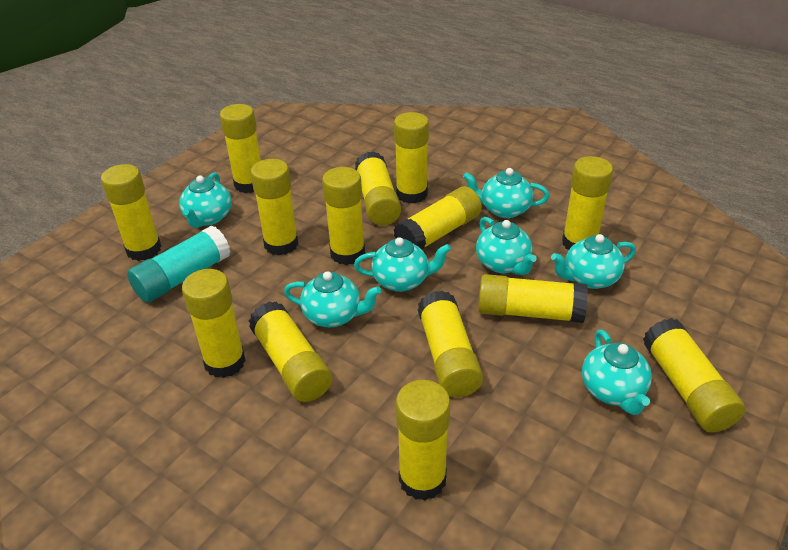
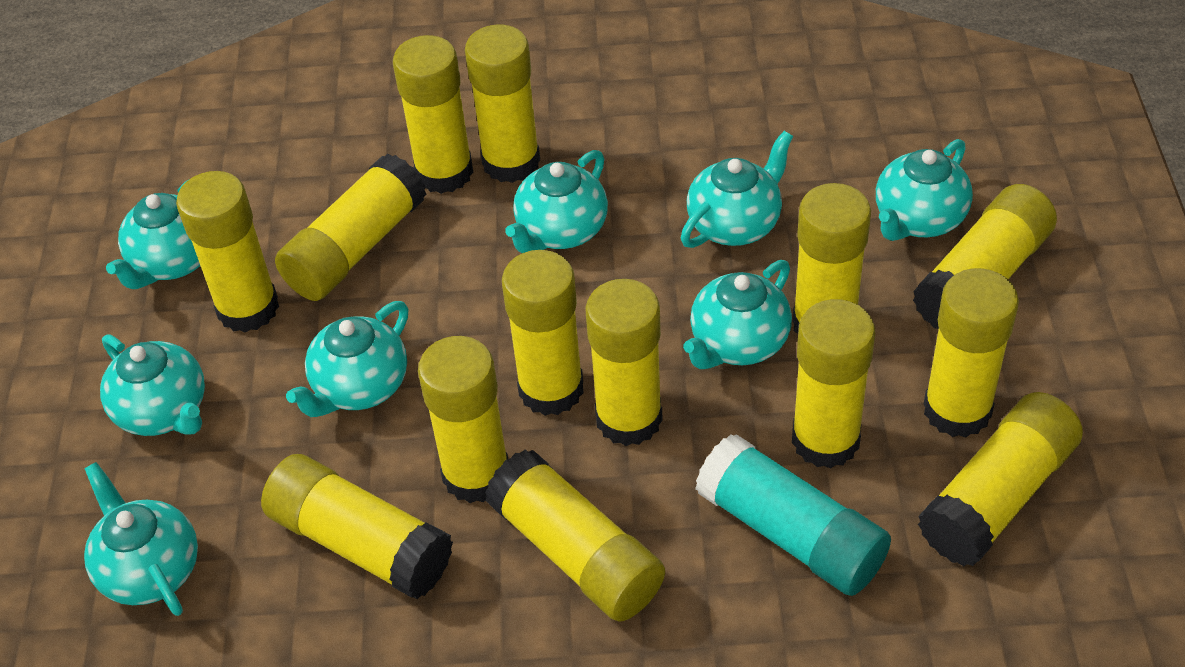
turquoise teapot: [179,172,232,228] [284,271,381,327] [354,237,451,292] [463,168,549,218] [476,217,537,275] [551,234,636,289] [582,330,652,415] = 7 -> [84,462,198,616] [100,334,205,436] [106,180,200,289] [286,301,409,417] [505,150,608,253] [681,131,793,248] [683,260,792,369] [876,139,973,241] = 8

